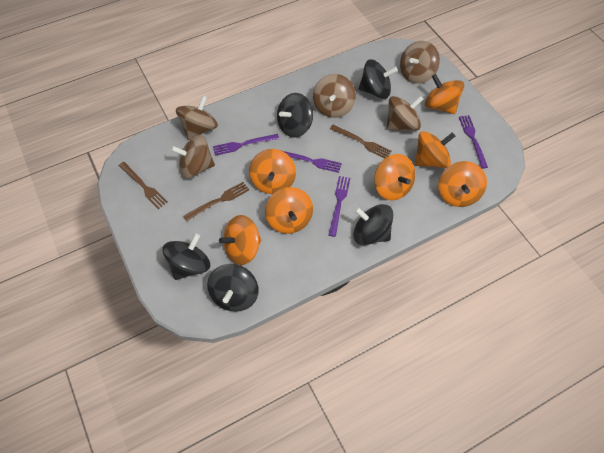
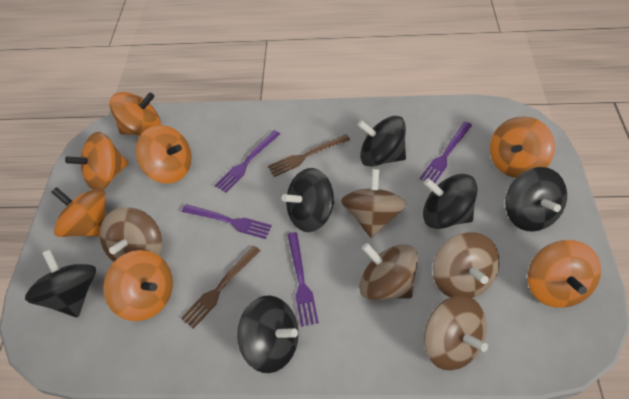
black spinning top: [162,233,210,280] [207,264,259,312] [277,93,313,138] [353,204,393,245] [359,59,398,99] = 5 -> [25,250,96,317] [237,295,299,373] [282,168,334,232] [357,116,406,167] [423,174,478,229] [505,167,567,232] = 6
brown fork: [119,162,168,209] [183,182,249,221] [330,125,392,158] = 3 -> [181,245,260,329] [268,134,350,177] = 2

